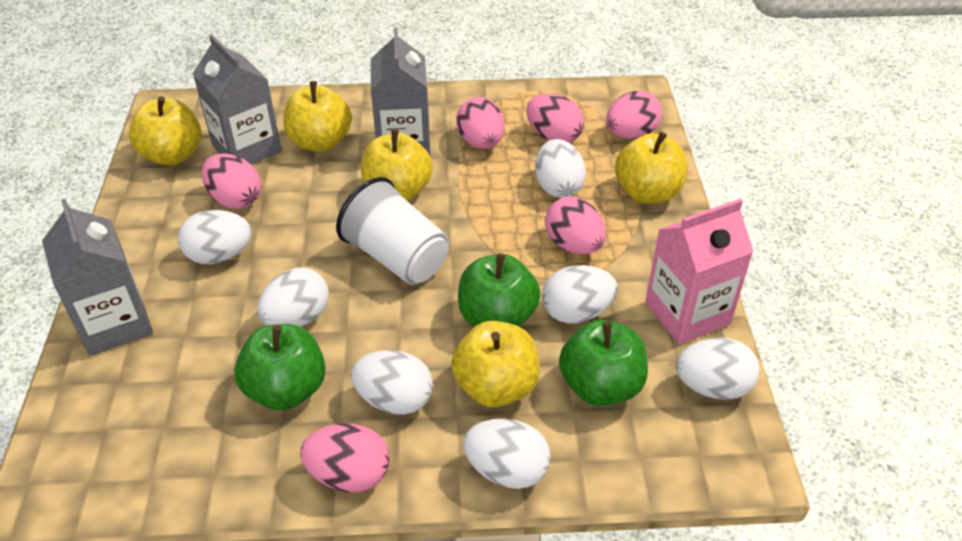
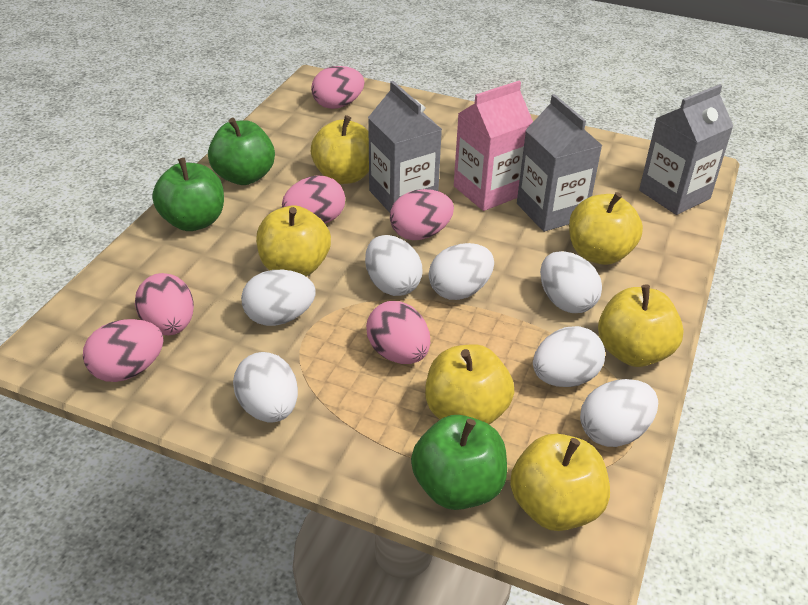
white cup: [336,177,449,285] = 1 -> none = 0
yellow apple: [129,96,202,166] [283,81,352,152] [361,129,433,201] [451,321,540,407] [615,132,688,204] = 5 -> [256,205,331,276] [311,115,369,184] [425,344,514,425] [510,434,610,531] [569,192,643,265] [598,284,684,367] = 6

